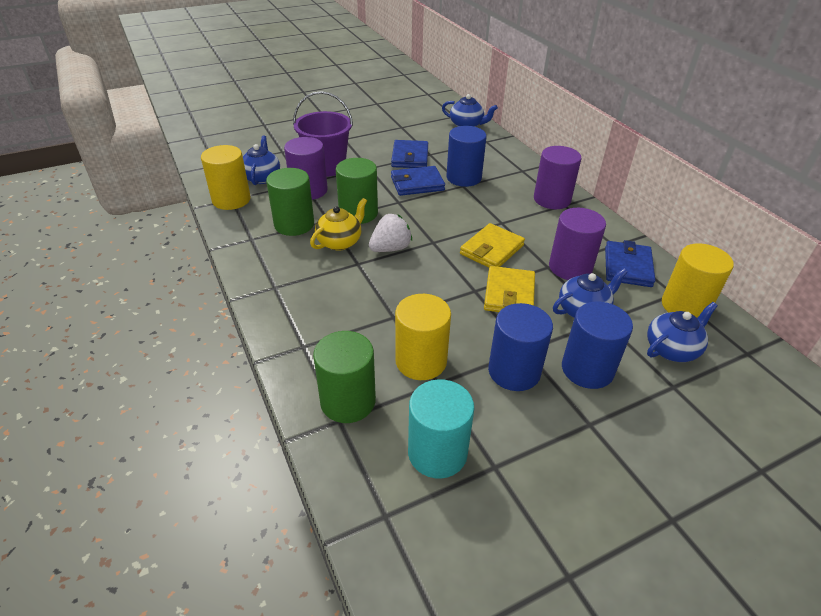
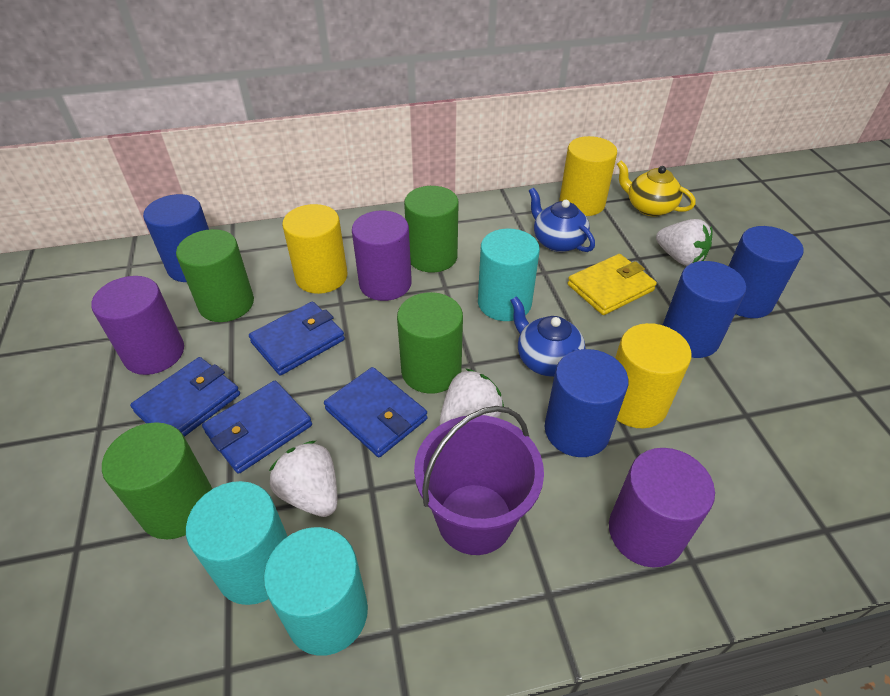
blue cylinder: [446,126,486,187] [488,303,553,391] [562,302,633,389] = 3 -> [143,194,209,282] [545,349,629,457] [663,261,746,358] [729,226,804,318] = 4
blue teapot: [243,135,280,185] [442,94,498,127] [553,268,628,318] [647,302,718,362] = 4 -> [510,296,585,377] [529,188,595,252] = 2
blue wallet: [391,140,428,168] [391,166,445,196] [605,240,655,287] = 3 -> [130,357,240,437] [202,381,312,474] [249,302,345,375] [324,367,428,457] = 4
green cylinder: [266,168,314,236] [313,331,376,423] [336,158,378,224] = 3 -> [102,422,212,539] [176,229,254,322] [397,292,463,394] [404,186,459,273] = 4
turquoise cylinder: [408,379,474,479] = 1 -> [186,481,288,605] [264,527,368,656] [478,228,540,321] = 3
white strawberry: [369,214,412,252] = 1 -> [269,441,337,517] [439,369,504,425] [656,219,713,266] = 3
yellow wallet: [460,223,525,268] [484,266,535,312] = 2 -> [568,254,657,315] = 1

